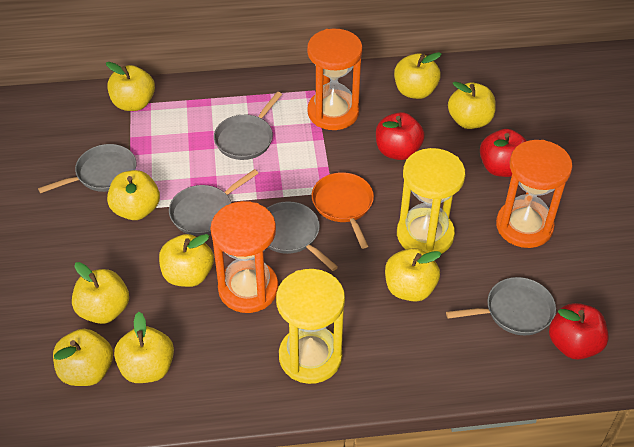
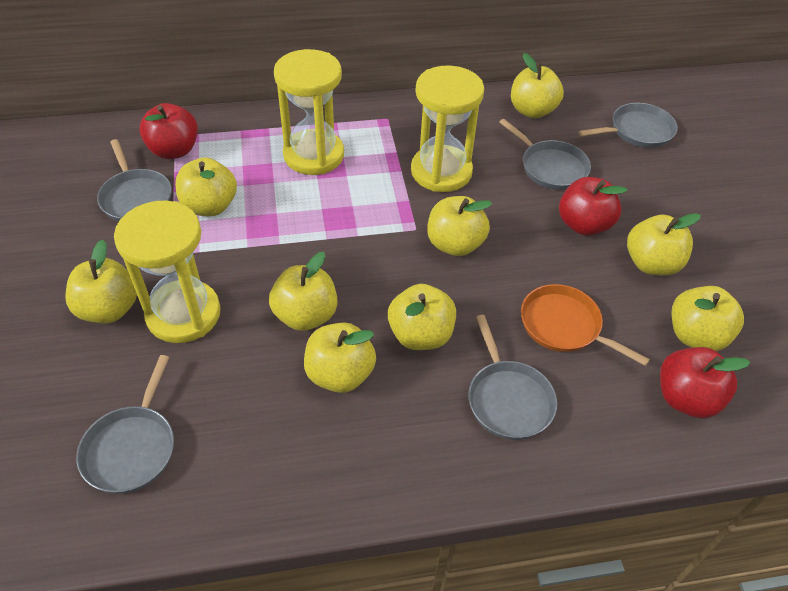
orange hourglass: [211,201,278,313] [307,29,362,130] [496,140,573,248] = 3 -> none = 0
yellow hourglass: [276,269,345,384] [397,148,466,253] = 2 -> [114,201,221,343] [274,49,344,175] [411,65,484,192] = 3

